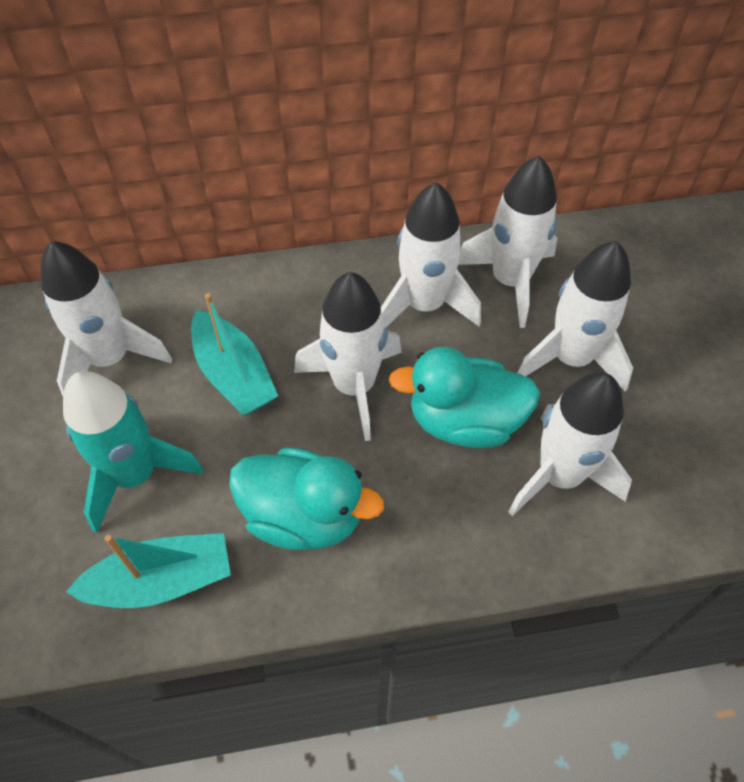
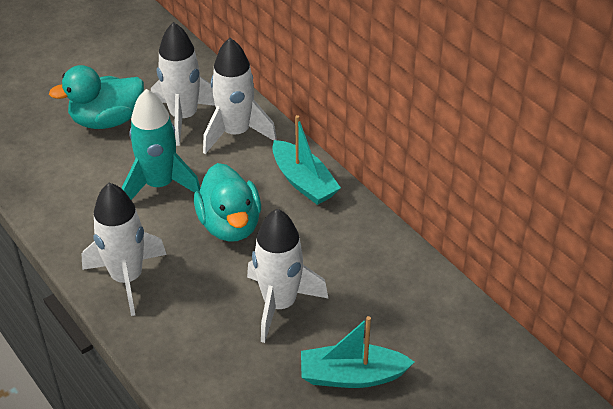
white rocket: [41,241,172,396] [294,272,402,441] [381,182,481,328] [458,156,557,328] [508,372,632,516] [518,241,633,392] = 6 -> [82,183,167,316] [151,22,215,146] [203,38,277,154] [247,209,329,343] = 4

